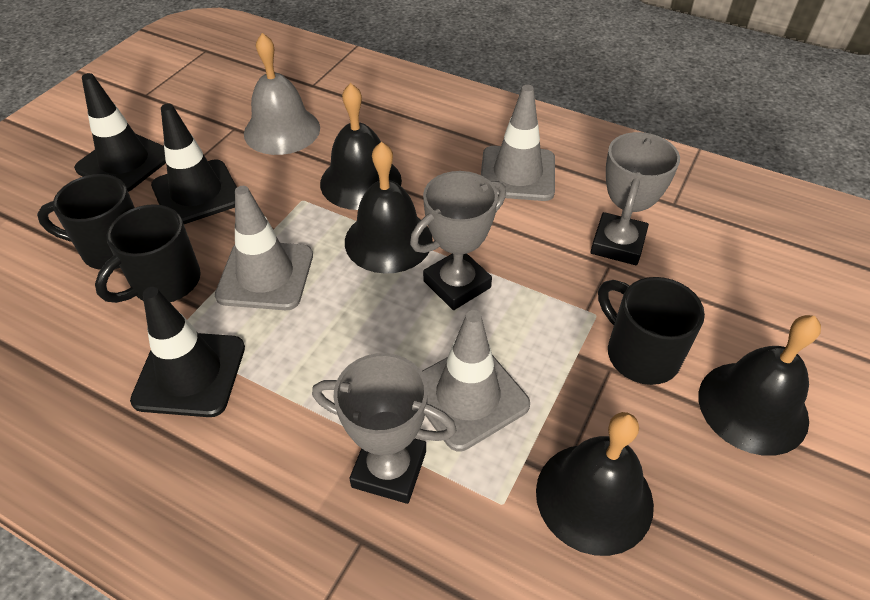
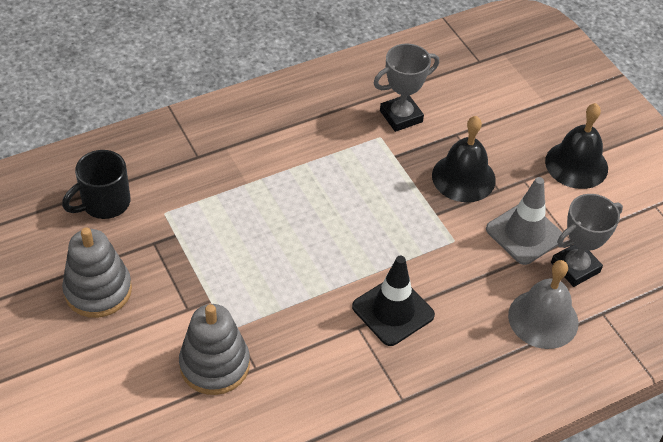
black bell: [320,83,402,210] [345,142,433,274] [536,412,654,556] [699,315,821,456] = 4 -> [432,116,496,202] [545,103,608,189] = 2
black mug: [37,174,135,270] [95,204,201,303] [598,277,705,385] = 3 -> [62,150,130,219] = 1
black traffic cone: [74,73,166,192] [130,287,245,417] [151,103,237,224] = 3 -> [352,256,435,346] = 1
grey stacking toy: none = 0 -> [62,227,132,318] [179,304,250,395] = 2
grey traffic cone: [215,186,313,310] [421,310,530,451] [481,85,555,201] = 3 -> [486,177,563,265] = 1
grey trophy: [312,353,457,504] [410,171,506,310] [591,132,680,265] = 3 -> [373,44,439,132] [551,194,623,287] = 2

